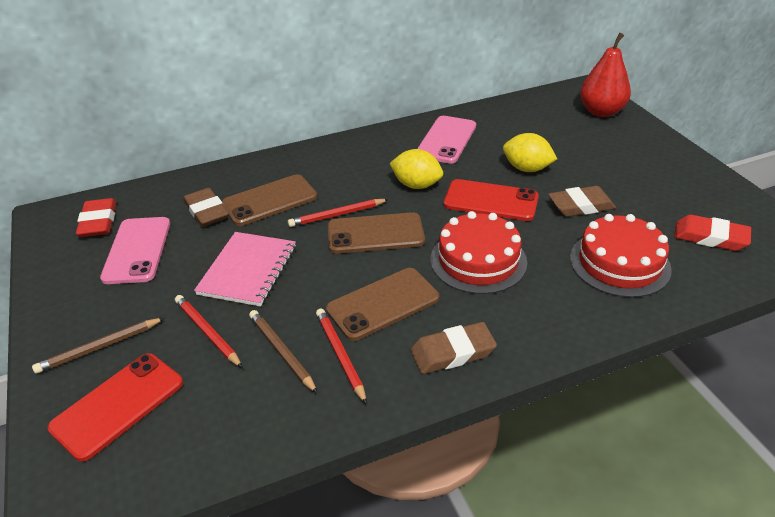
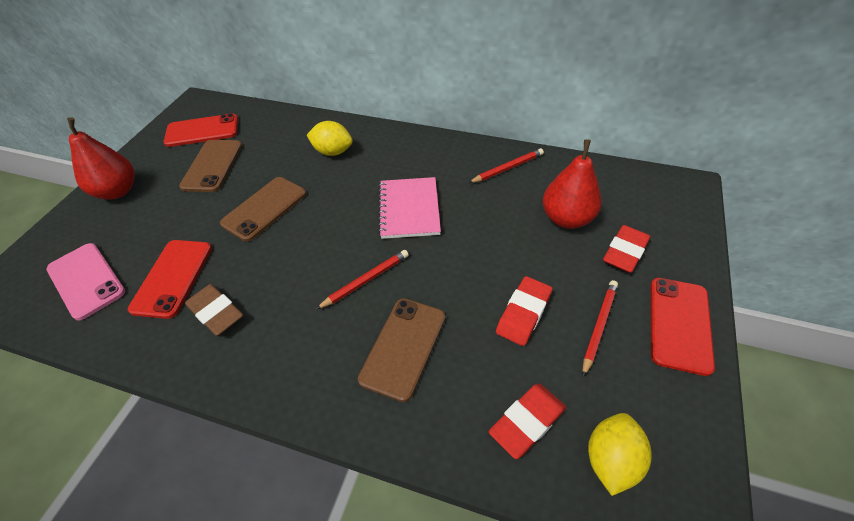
brown eraser: [183,188,229,227] [411,322,497,374] [548,186,616,217] = 3 -> [185,284,243,336] = 1
brown pencil: [32,318,164,374] [249,310,318,394] = 2 -> none = 0
pink phone: [100,217,170,284] [417,116,476,164] = 2 -> [46,243,125,321] = 1
red cake: [431,211,527,294] [570,214,672,298] = 2 -> none = 0
red eraser: [76,198,116,237] [674,215,751,251] = 2 -> [489,383,566,459] [496,276,553,346] [603,225,650,273] = 3
red pear: [580,33,631,117] = 1 -> [67,117,135,200] [543,139,602,229] = 2
red phone: [48,353,183,462] [443,179,539,221] = 2 -> [128,240,212,319] [164,113,238,147] [651,278,715,376] = 3

